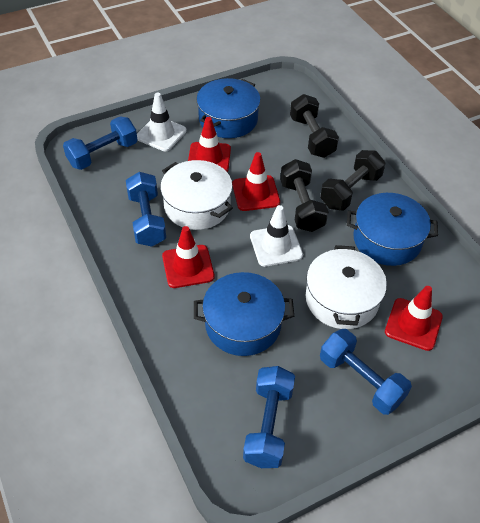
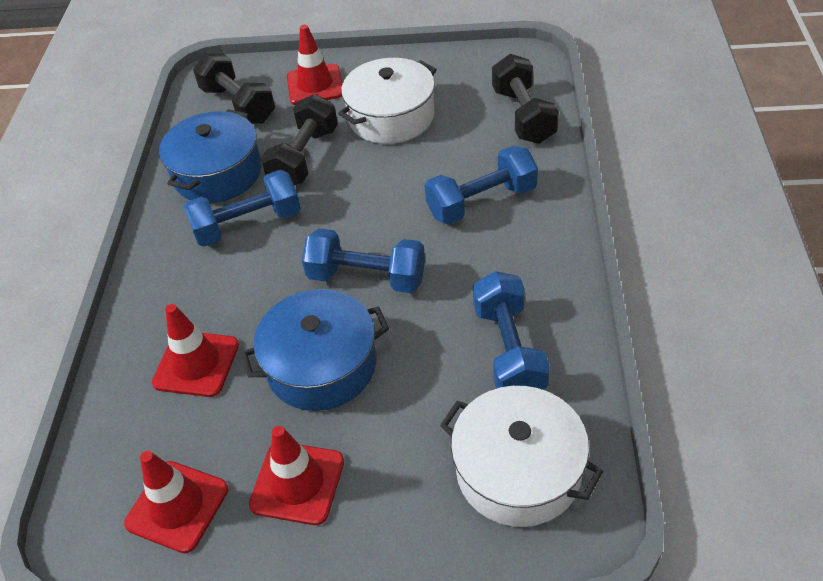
blue pot: [194,272,294,356] [196,78,261,138] [347,193,438,266] = 3 -> [159,109,262,203] [241,289,389,411] = 2
white traffic cone: [137,92,187,151] [250,205,303,267] = 2 -> none = 0

